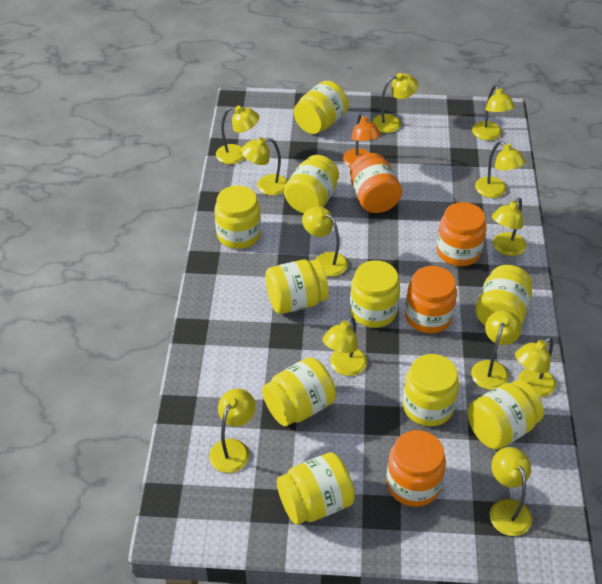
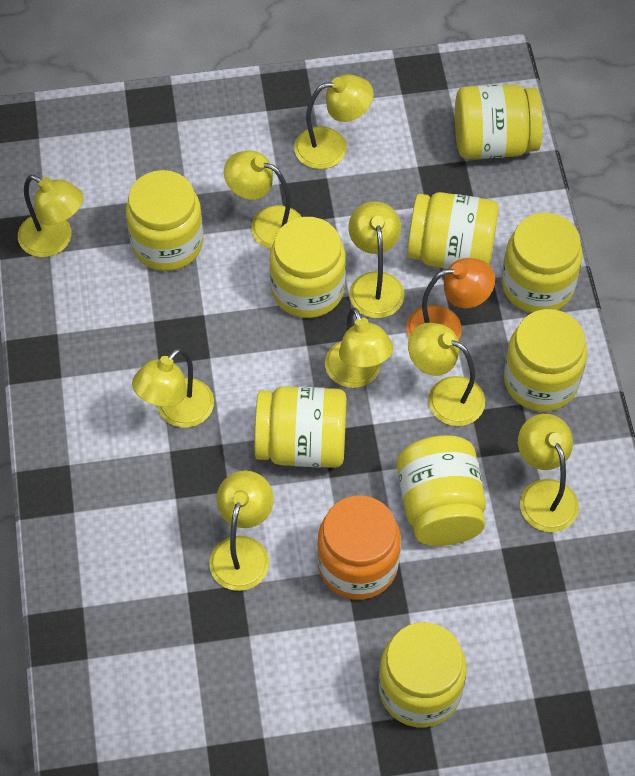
orange jar: [350,153,402,213] [386,430,446,507] [405,266,457,334] [436,202,486,266] = 4 -> [317,495,401,600] = 1
yellow jar: [215,186,261,249] [262,357,336,426] [265,259,329,314] [277,452,355,525] [284,155,339,213] [294,81,349,134] [350,260,400,328] [403,354,459,426] [467,380,544,450] [475,265,532,325] = 10 -> [126,170,204,271] [255,386,347,468] [269,217,346,318] [379,622,467,727] [397,435,486,546] [407,192,499,269] [455,84,543,159] [502,213,582,313] [504,309,587,412] = 9
yellow lamp: [209,389,256,473] [216,106,259,164] [241,137,288,196] [302,207,348,277] [322,316,367,376] [372,73,419,133] [471,310,522,390] [472,85,515,140] [475,141,526,198] [490,447,532,536] [492,198,527,256] [515,337,556,397] = 12 -> [18,175,84,257] [132,348,214,428] [209,471,274,591] [224,150,301,249] [294,74,374,169] [325,308,394,388] [349,201,404,318] [408,323,485,426] [518,414,579,532] = 9

